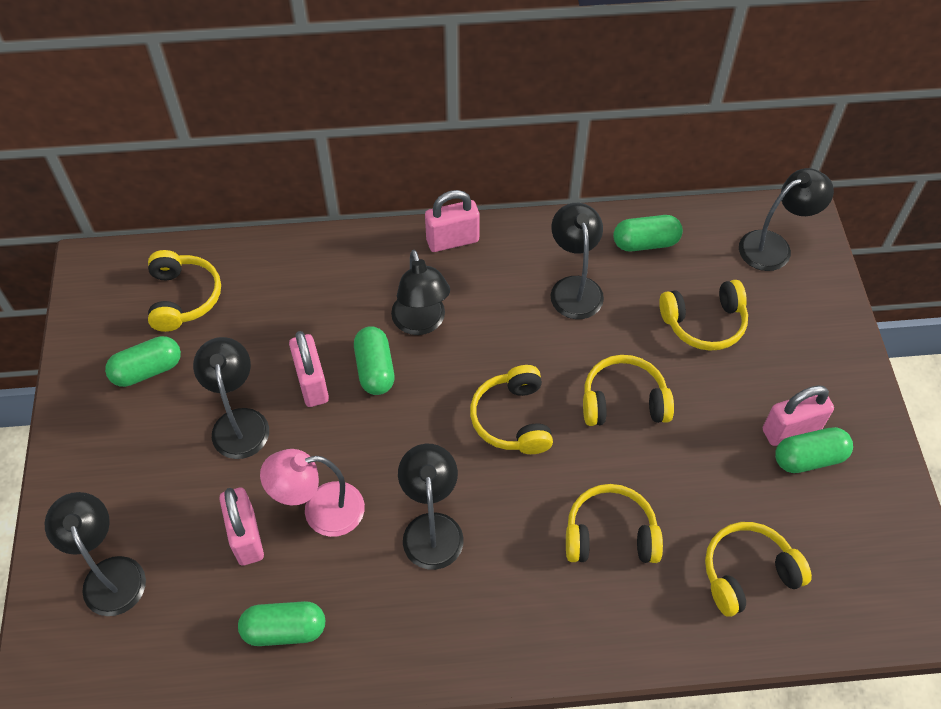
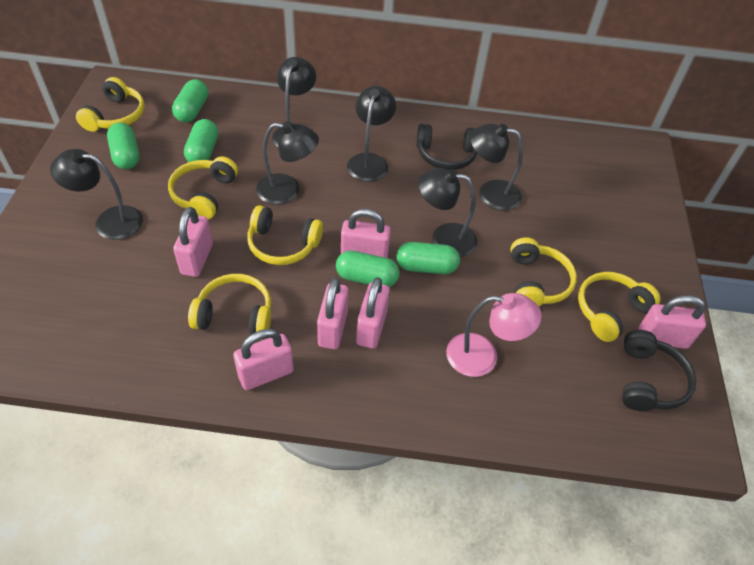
black headphones: none = 0 -> [416,124,477,170] [622,330,696,411] = 2
pink padlock: [219,488,264,566] [289,331,329,407] [425,190,480,252] [763,385,834,446] = 4 -> [173,207,213,277] [233,329,294,390] [317,278,349,349] [341,209,391,258] [356,277,390,349] [638,295,706,349] = 6

